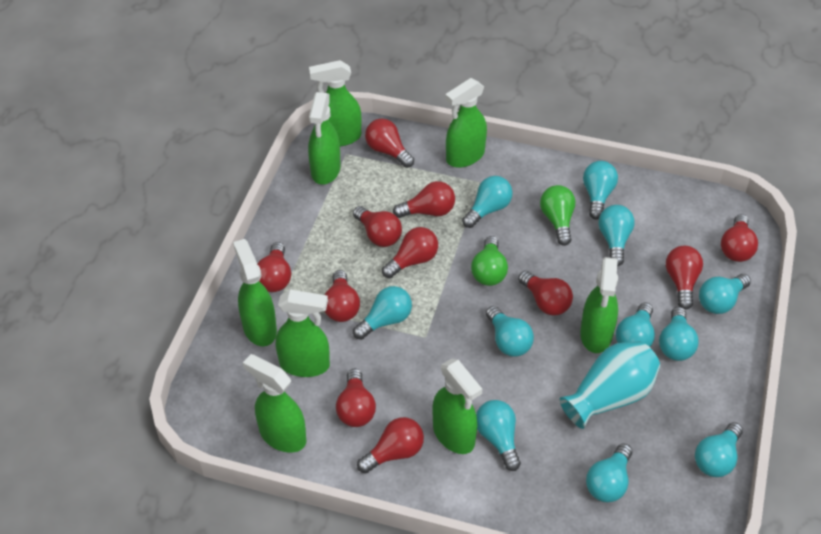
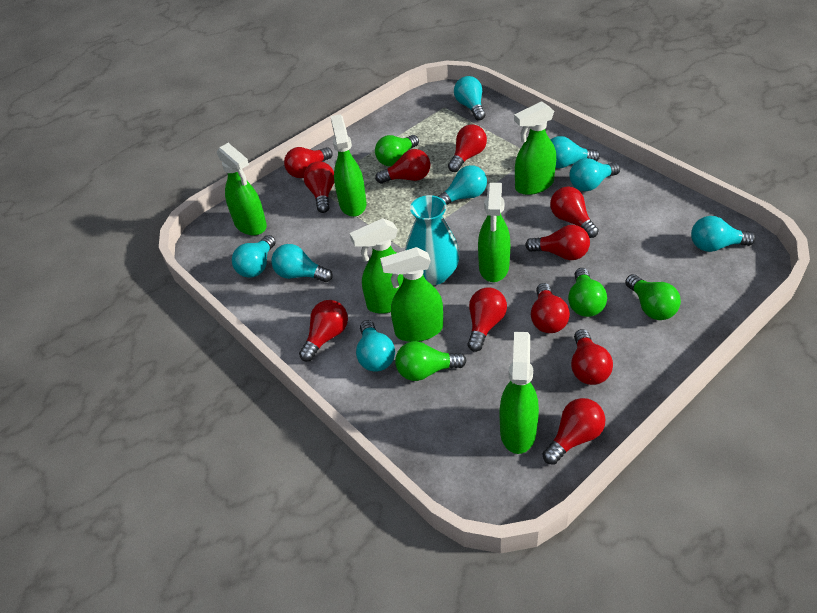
green light bulb: [471,236,508,286] [540,185,575,246] = 2 -> [375,135,419,166] [395,341,467,381] [568,268,607,317] [625,274,681,320] = 4
green spray bottle: [233,239,277,346] [243,354,306,453] [276,289,330,377] [308,92,341,185] [309,60,361,146] [432,359,482,454] [445,78,487,168] [580,257,618,353] = 8 -> [217,143,267,236] [330,114,367,217] [350,218,404,314] [380,247,443,342] [478,183,510,282] [500,332,539,454] [514,101,556,195] = 7
turquoise light bulb: [353,286,412,340] [462,176,513,228] [476,400,521,471] [486,306,534,357] [583,161,618,220] [586,443,632,502] [599,205,635,266] [616,302,655,347] [659,307,699,361] [695,422,743,477] [699,274,751,314] = 11 -> [232,235,276,278] [271,244,333,282] [356,320,395,372] [438,165,487,205] [454,76,485,121] [550,136,600,168] [569,158,620,191] [691,216,756,252] = 8

